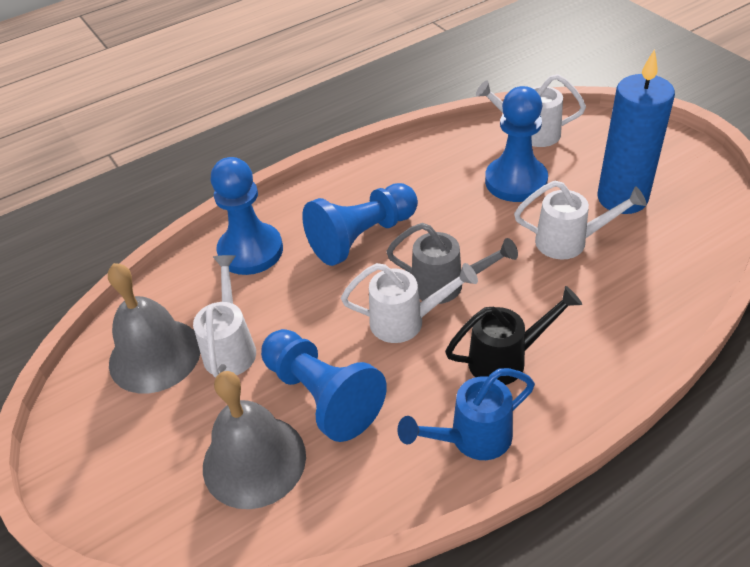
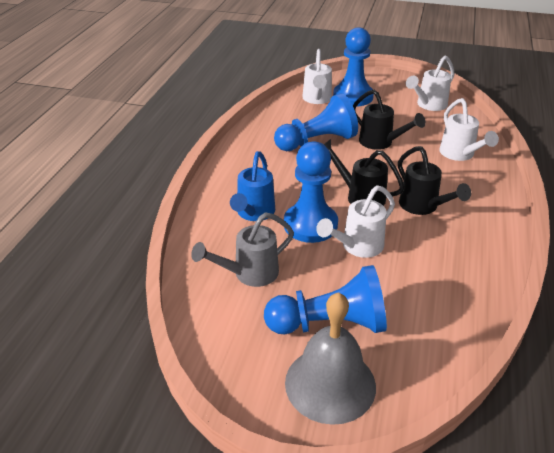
black watering can: [445,286,582,385] = 1 -> [324,139,405,206] [353,90,426,150] [398,146,471,215] = 3
blue candle: [597,49,675,214] = 1 -> none = 0
grey bell: [108,263,200,393] [203,371,306,509] = 2 -> [285,292,376,425] = 1

